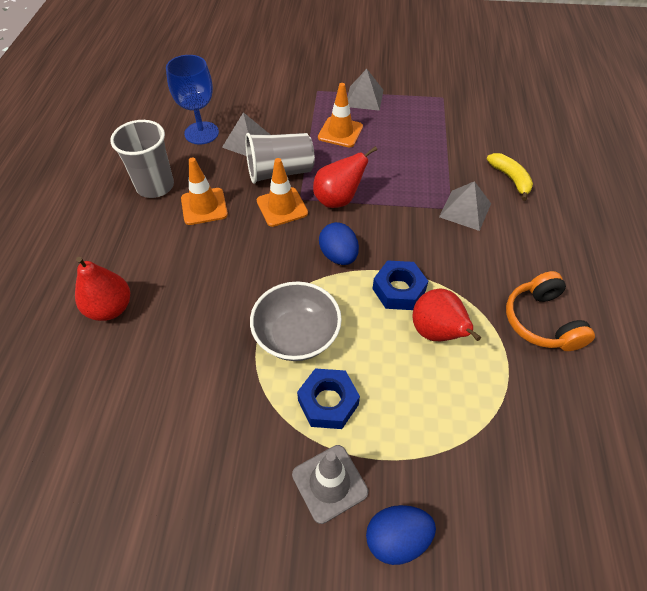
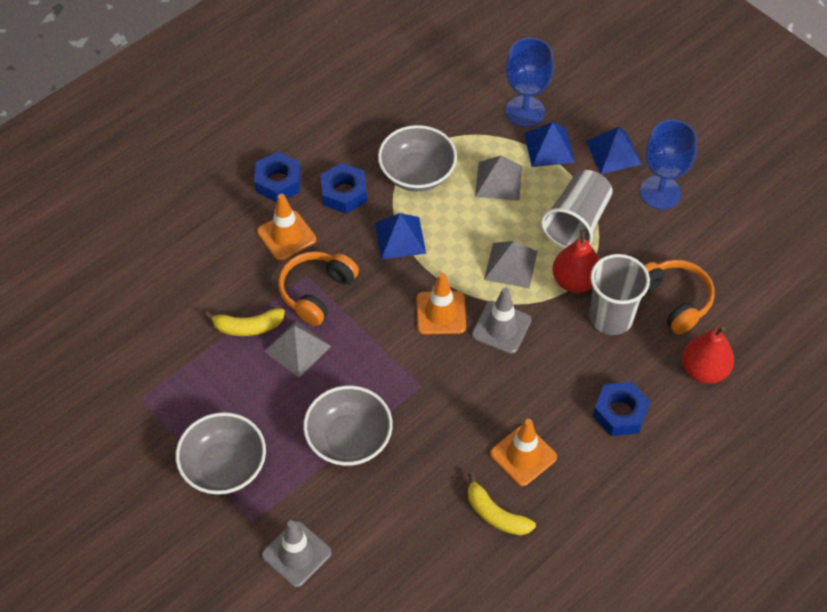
blue egg: [319,222,359,265] [366,505,436,565] = 2 -> none = 0
blue goblet: [166,55,219,144] = 1 -> [505,38,554,127] [640,120,697,210] = 2
blue nut: [297,368,360,429] [373,260,428,310] = 2 -> [254,152,301,202] [320,163,367,214] [593,382,650,436] = 3
blue pyramid: none = 0 -> [375,213,426,259] [524,122,575,167] [586,127,642,174] = 3
grey bowl: [250,282,342,361] = 1 -> [176,412,266,495] [303,386,393,466] [378,125,457,192] = 3
grey traffic cone: [292,445,368,524] = 1 -> [262,520,332,587] [472,288,531,354] = 2
orange headphones: [506,271,595,351] = 1 -> [278,251,359,326] [644,260,715,335] = 2
red pear: [75,257,130,321] [313,146,377,208] [412,289,481,341] = 3 -> [553,230,600,293] [682,327,734,384] = 2
yellow banana: [487,153,533,201] = 1 -> [205,308,285,336] [468,473,536,536] = 2

